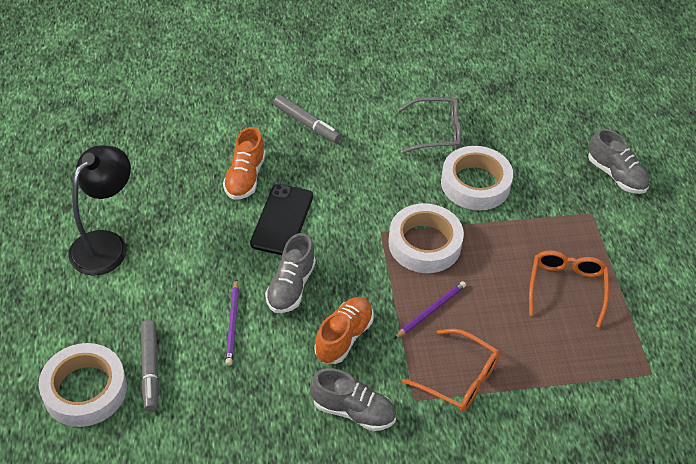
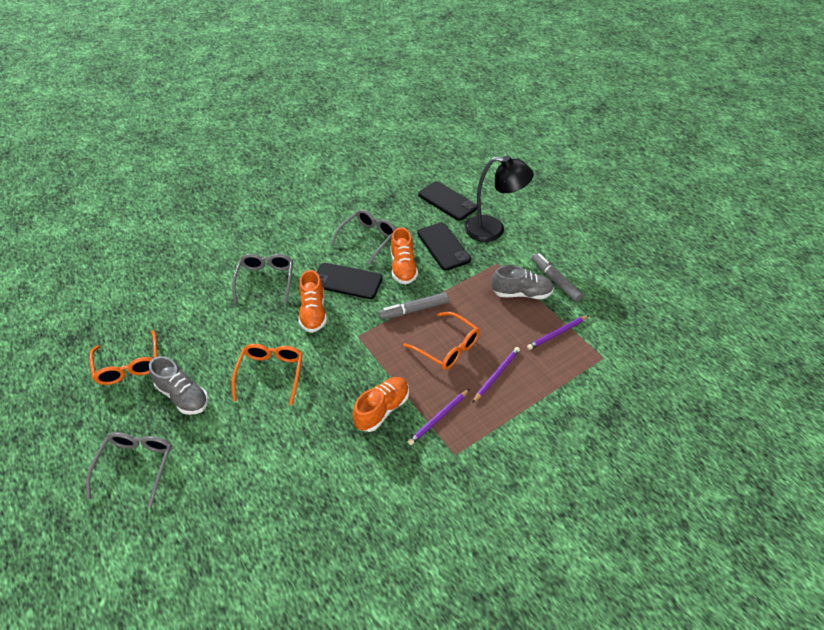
black phone: [250,184,313,255] = 1 -> [316,263,383,299] [417,222,471,271] [418,181,477,221] = 3
grey glasses: [398,97,461,154] = 1 -> [86,432,173,507] [232,254,293,303] [331,210,395,265] = 3
grey shoe: [265,233,316,313] [310,368,396,431] [588,129,650,194] = 3 -> [149,356,208,415] [491,265,554,299] = 2
orange glasses: [402,329,500,412] [529,250,609,328] = 2 -> [89,330,158,385] [231,344,303,405] [403,312,480,370] = 3
orange shoe: [223,127,266,200] [314,297,374,364] = 2 -> [298,270,327,333] [352,377,409,432] [391,227,418,284] = 3
purple pencil: [225,279,239,365] [394,281,466,339] = 2 -> [407,389,469,445] [472,347,520,403] [527,315,589,350] = 3
white tape: [39,343,127,427] [389,203,464,273] [441,146,513,210] = 3 -> none = 0

